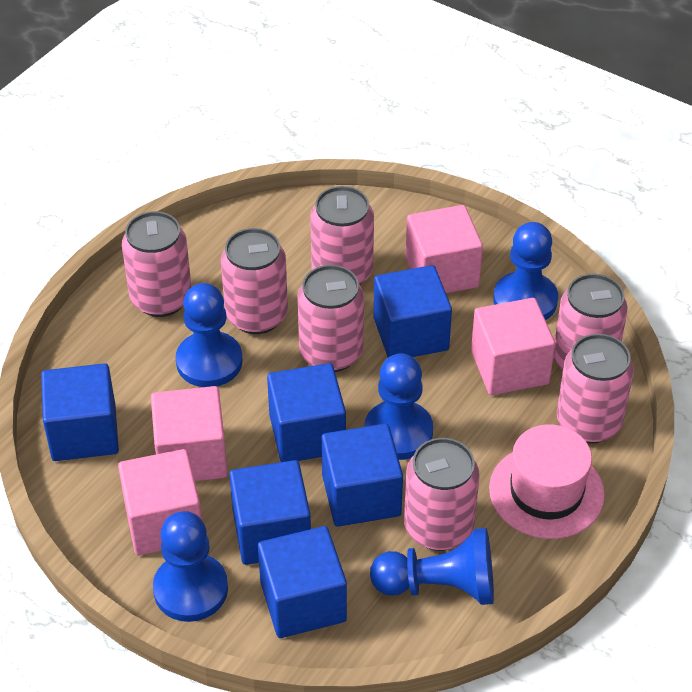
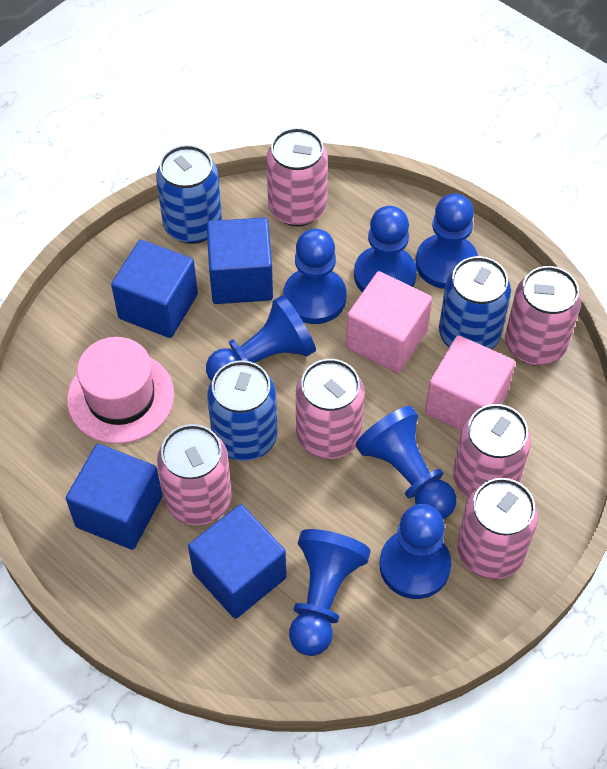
blue can: none = 0 -> [156,145,222,244] [207,360,278,461] [439,256,511,350] = 3
blue cube: [41,363,119,461] [229,460,311,565] [258,526,347,638] [267,363,346,462] [321,424,403,527] [374,265,452,357] = 6 -> [66,444,163,550] [111,240,198,338] [188,504,286,619] [207,217,273,304] = 4
blue pawn: [153,511,228,622] [176,283,242,387] [364,353,433,460] [370,528,494,605] [493,222,558,320] = 5 -> [206,295,316,381] [283,229,346,324] [289,529,371,656] [354,206,417,292] [355,406,456,519] [380,504,451,599] [416,194,478,289] = 7
pink can: [122,211,191,317] [221,228,288,334] [297,265,364,372] [310,186,374,285] [404,438,480,551] [554,274,628,370] [557,334,634,444] = 7 -> [157,424,232,525] [266,128,328,226] [296,359,364,459] [453,404,531,498] [457,478,538,579] [505,266,581,365] = 6
pink cube: [118,449,202,555] [151,386,228,481] [405,205,483,293] [471,298,555,395] = 4 -> [346,271,432,373] [425,335,515,431] = 2

